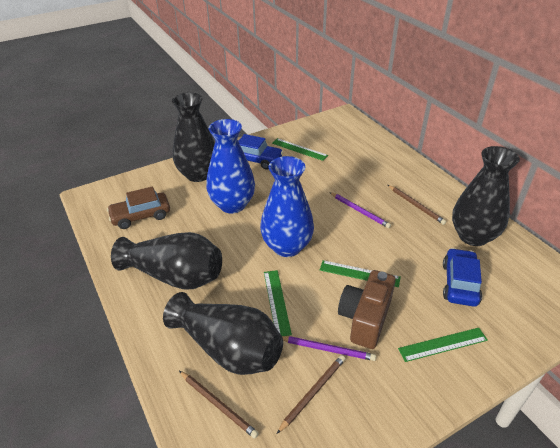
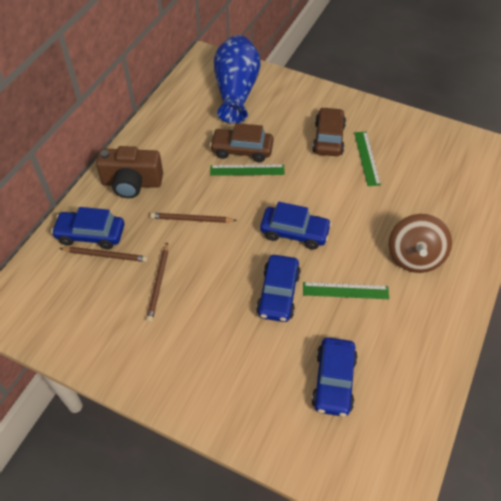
black vase: [111,232,222,290] [163,292,283,375] [172,92,215,182] [452,146,520,246] = 4 -> none = 0
blue car: [238,134,283,170] [443,248,482,307] = 2 -> [51,207,124,250] [256,255,301,322] [260,202,332,250] [311,337,358,417] = 4
blue vase: [206,119,255,213] [260,156,314,257] = 2 -> [214,35,261,124] = 1
brown car: [107,187,170,229] = 1 -> [210,123,274,162] [312,107,346,156] = 2
brown spinning top: none = 0 -> [389,214,452,273] = 1
green ruler: [264,270,292,336] [272,138,328,161] [320,260,401,287] [398,328,488,362] = 4 -> [210,164,285,176] [303,282,389,299] [354,132,381,186] = 3
purple pencil: [282,336,376,361] [329,192,391,228] = 2 -> none = 0

